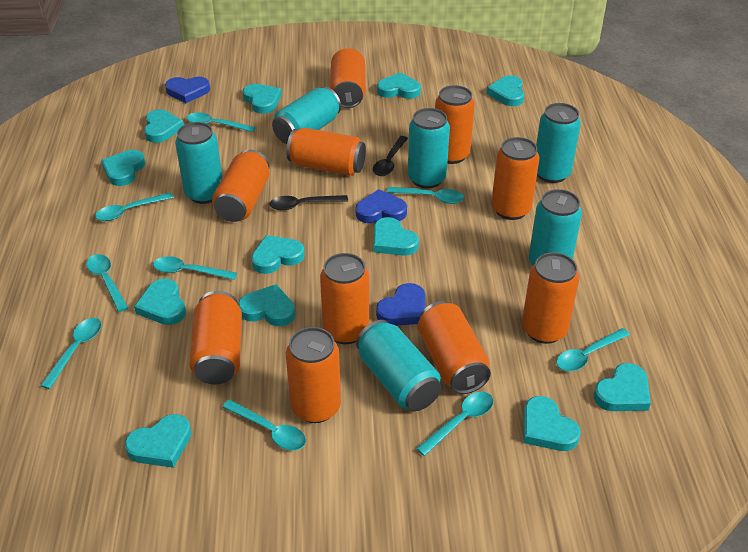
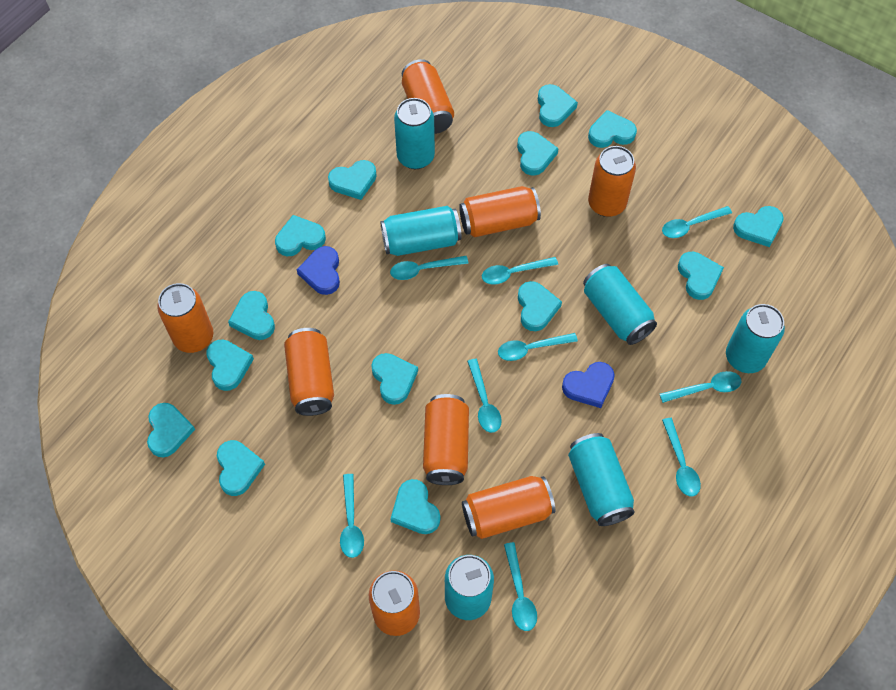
black spoon: [269,195,348,210] [373,136,408,176] = 2 -> none = 0
blue heart: [165,77,210,103] [356,189,407,223] [376,283,425,326] = 3 -> [297,246,340,295] [562,362,615,408] = 2
orange can: [189,291,242,385] [212,150,270,222] [286,128,366,176] [286,327,341,423] [320,253,369,344] [330,48,366,108] [418,301,491,394] [435,85,475,164] [491,137,539,220] [522,252,579,344] = 10 -> [157,283,214,353] [284,328,334,416] [369,570,420,636] [402,59,454,134] [423,394,469,485] [459,186,541,237] [462,476,555,539] [588,146,636,217] = 8
turquoise heart: [101,150,145,186] [125,414,192,468] [134,278,186,325] [144,109,184,143] [238,284,295,326] [243,84,282,114] [251,235,305,274] [374,217,419,256] [377,72,421,99] [487,75,524,106] [523,396,581,451] [594,363,651,411] = 12 -> [147,403,195,458] [206,340,254,391] [217,440,265,496] [228,291,275,340] [275,215,326,256] [328,160,377,200] [371,353,418,405] [391,479,440,534] [517,131,559,176] [518,281,562,331] [538,84,578,127] [588,110,637,148] [678,252,724,300] [733,206,784,247] = 14

